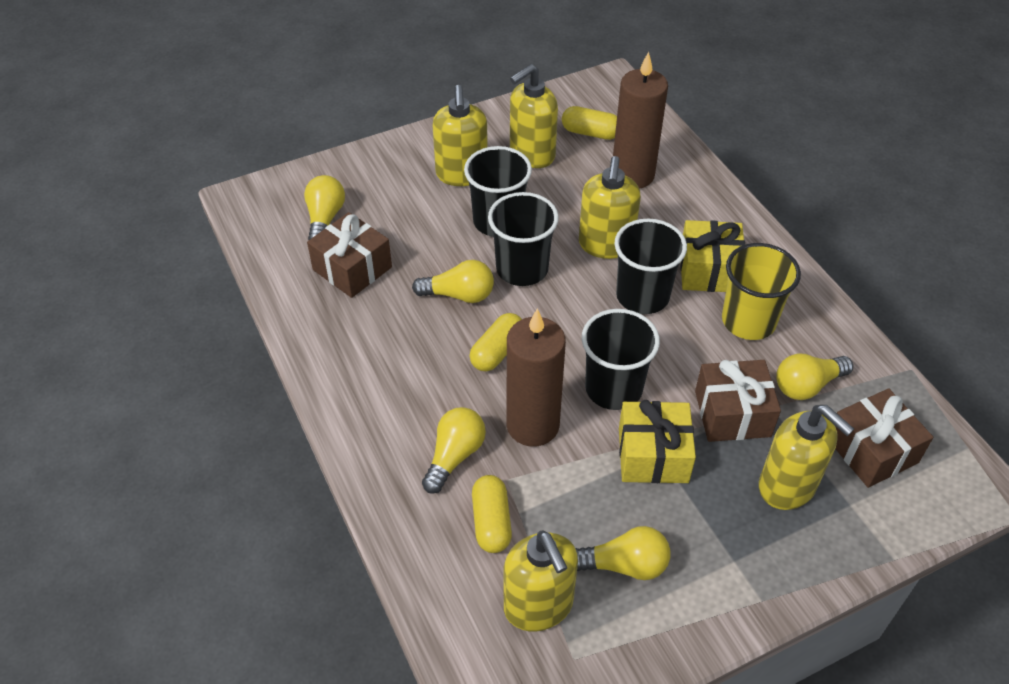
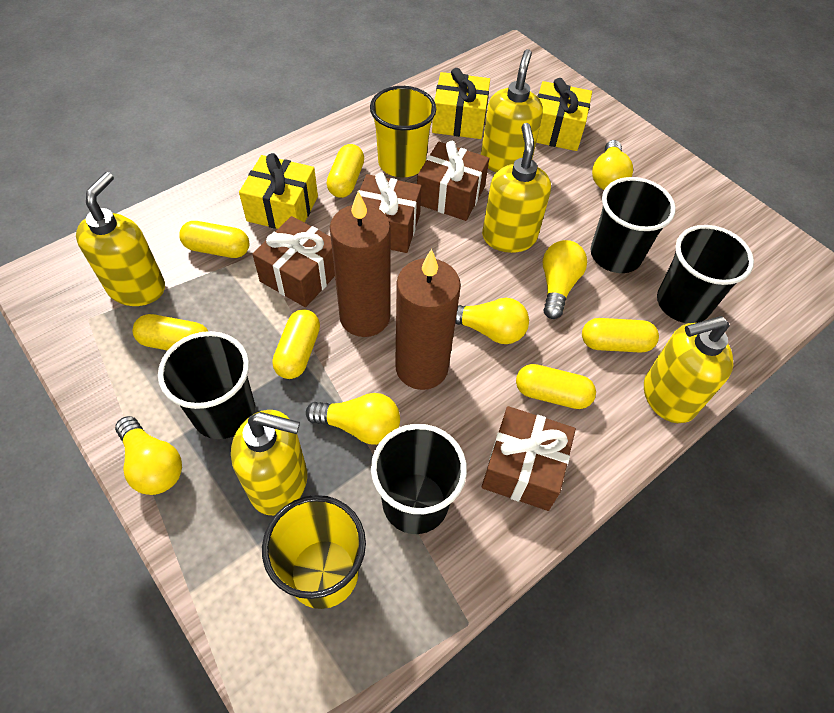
brown gift: [307,212,392,298] [695,360,781,442] [835,388,933,488] = 3 -> [252,216,335,307] [359,172,422,253] [417,141,489,221] [482,406,576,511] = 4
yellow capsule: [469,313,522,371] [472,475,512,553] [562,106,617,140] = 3 -> [133,314,208,350] [179,221,249,258] [272,309,320,379] [327,144,364,198] [516,364,596,409] [582,318,659,353] = 6
yellow cup: [722,243,801,340] = 1 -> [262,495,366,609] [370,86,436,177] = 2
yellow gift: [619,400,696,483] [680,220,745,292] = 2 -> [239,153,318,229] [432,68,490,139] [536,78,592,151] = 3

